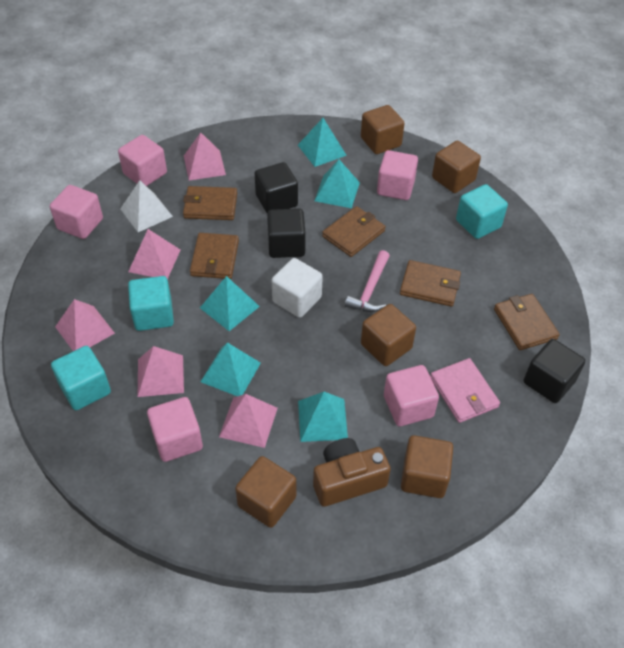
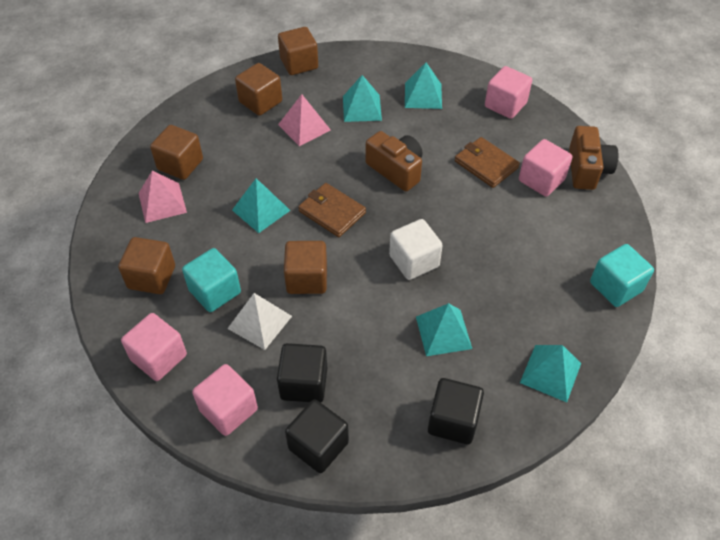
brown camera: [313,438,391,507] = 1 -> [365,131,423,191] [569,126,618,190] = 2
brown wallet: [183,186,237,220] [190,233,239,279] [322,206,386,257] [400,260,461,307] [494,294,560,350] = 5 -> [298,183,366,237] [455,137,520,188] = 2
pink cube: [50,185,103,239] [118,135,167,186] [147,397,203,462] [377,150,418,200] [384,365,439,426] = 5 -> [121,313,187,381] [192,364,258,436] [485,66,532,119] [519,139,572,197] = 4
pink hammer: [345,250,390,312] = 1 -> none = 0
pink pyramid: [55,299,115,351] [128,229,180,279] [138,346,184,397] [184,132,226,180] [219,394,278,448] = 5 -> [139,170,187,223] [278,94,331,146] = 2
pink wallet: [430,358,500,423] = 1 -> none = 0
turquoise cube: [51,346,111,410] [128,276,174,331] [456,184,508,239] = 3 -> [182,248,241,312] [590,244,654,307] = 2

